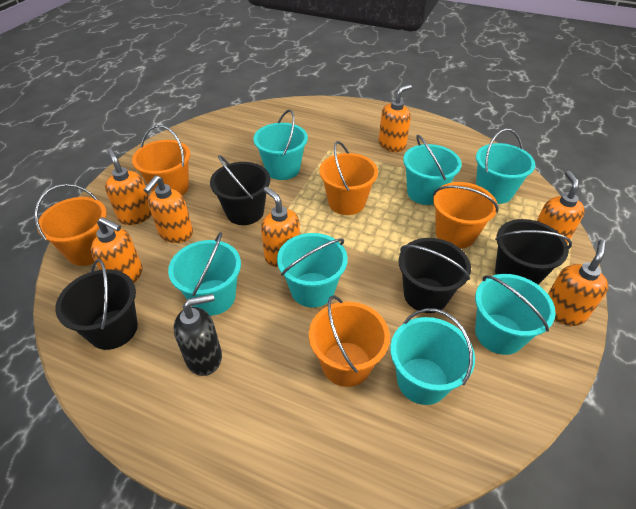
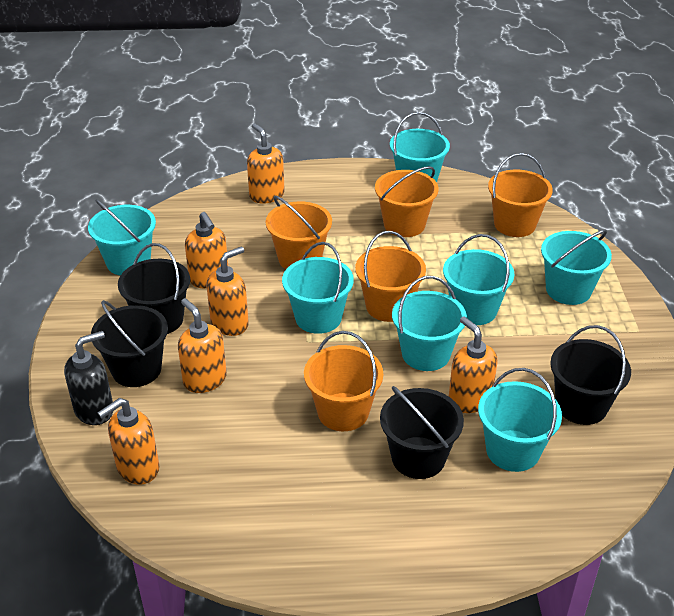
orange soap dispenser: [91,217,142,283] [105,148,152,225] [144,176,193,243] [261,187,300,267] [379,84,412,152] [537,171,585,245] [548,240,608,326] = 7 -> [98,398,160,484] [178,298,227,393] [185,212,228,288] [207,246,249,336] [247,123,285,204] [449,316,497,413] = 6

